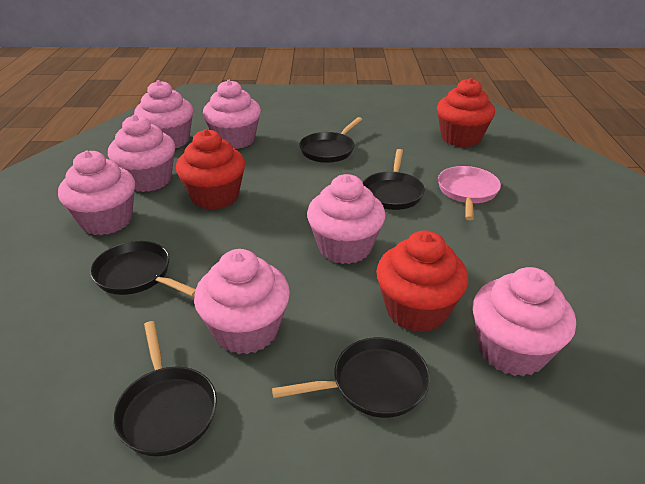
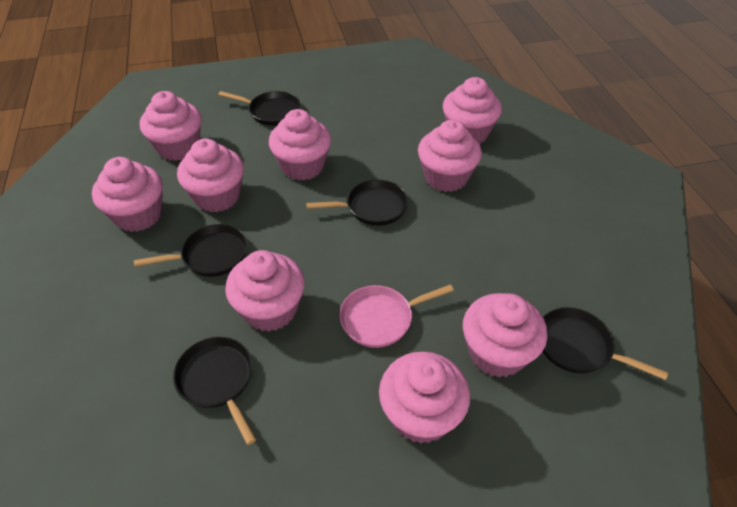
pink cupcake: [58,150,135,235] [108,115,175,192] [134,80,193,148] [194,249,290,354] [203,80,261,149] [307,174,386,264] [473,267,576,376] = 7 -> [92,157,163,232] [140,91,202,161] [177,139,244,212] [225,250,305,332] [269,109,331,181] [379,352,470,444] [418,120,482,192] [443,77,502,143] [463,293,547,378] = 9
red cupcake: [176,129,245,210] [376,230,468,332] [437,78,495,147] = 3 -> none = 0

